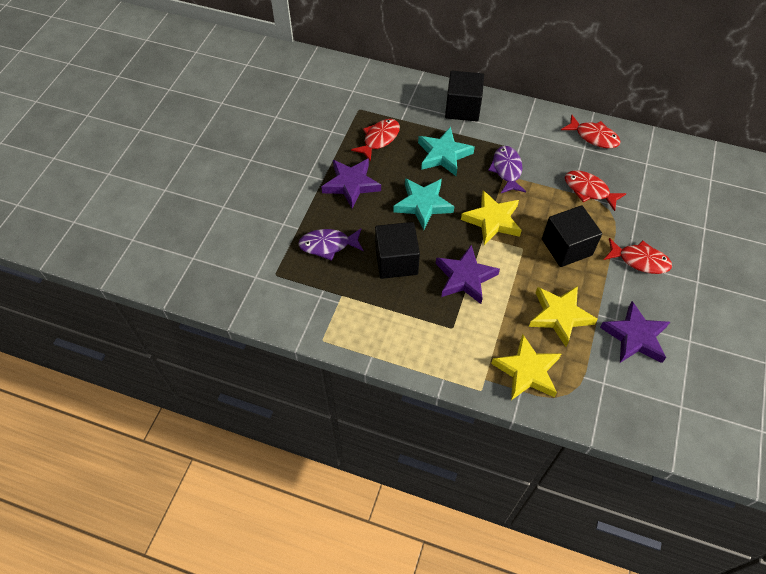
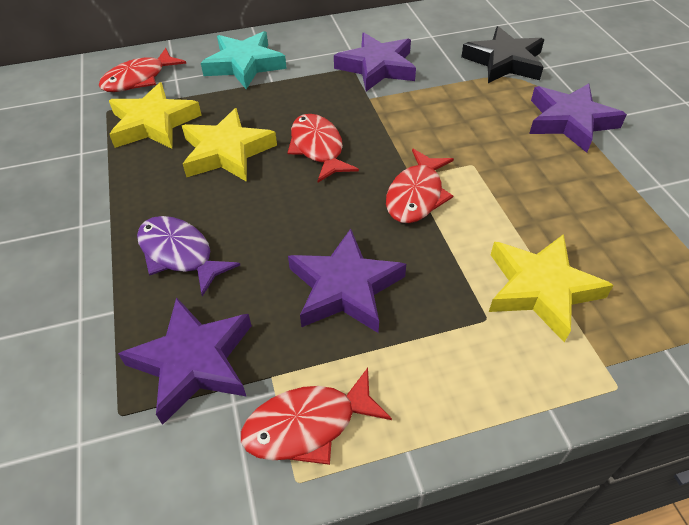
black cube: [375,222,420,279] [445,71,484,122] [542,205,602,267] = 3 -> none = 0
black star: none = 0 -> [461,26,544,83] = 1
purple fish: [298,229,364,261] [488,146,526,193] = 2 -> [137,216,240,297] = 1
purple star: [322,158,381,209] [436,245,500,304] [600,301,670,363] = 3 -> [118,297,252,425] [288,229,406,333] [334,33,416,91] [529,83,627,153] = 4
turquoise star: [393,178,455,230] [418,127,475,176] = 2 -> [201,31,287,89] = 1

